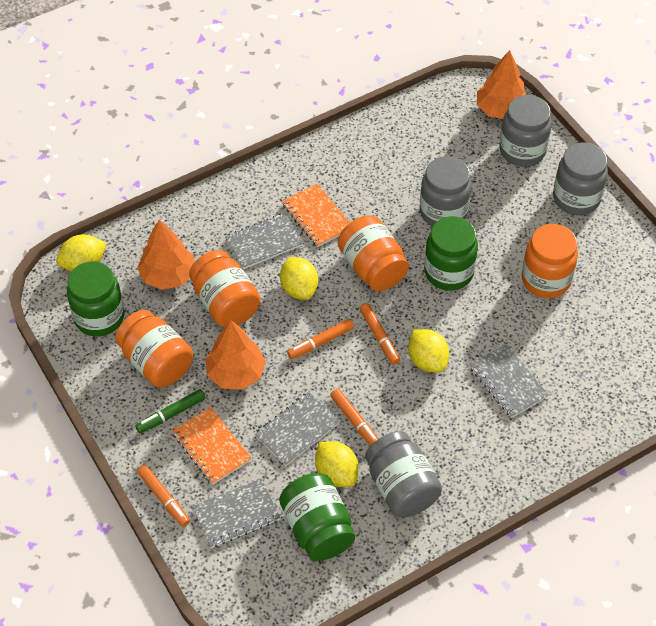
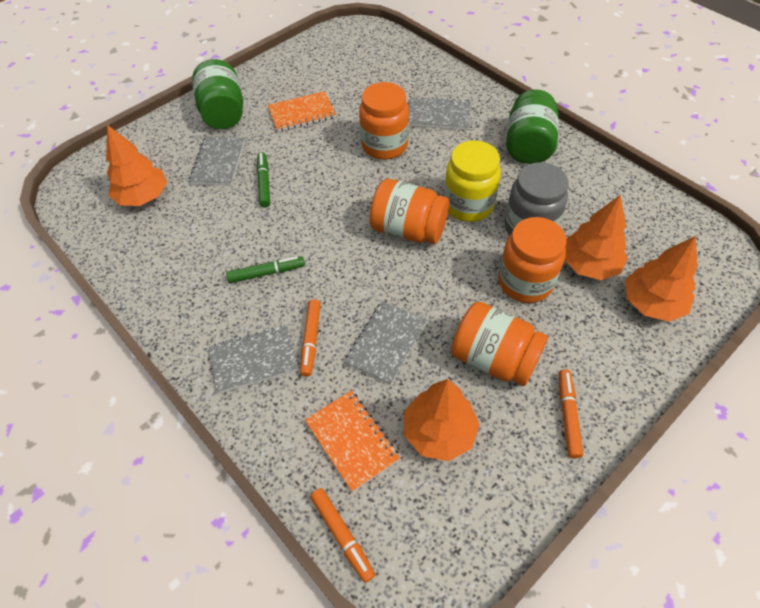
green jar: [67,261,124,337] [279,473,355,561] [424,216,478,291] = 3 -> [192,59,243,129] [506,89,559,164] = 2
green marker: [135,389,206,433] = 1 -> [226,256,305,283] [257,152,270,207] = 2
grey jar: [365,431,442,517] [420,156,472,227] [499,95,552,167] [553,142,608,215] = 4 -> [504,162,569,235] = 1
orange marker: [137,465,190,527] [287,319,354,359] [330,389,378,446] [360,304,400,365] = 4 -> [300,299,321,376] [310,488,375,583] [559,369,583,459] = 3
orange tree: [137,219,194,290] [206,320,266,390] [477,50,526,119] = 3 -> [106,125,167,206] [404,379,480,461] [565,195,628,280] [625,236,697,322] = 4
yellow jar: none = 0 -> [444,141,501,222] = 1
yellow lemon: [56,235,107,271] [280,257,318,300] [315,441,359,487] [408,329,449,373] = 4 -> none = 0

